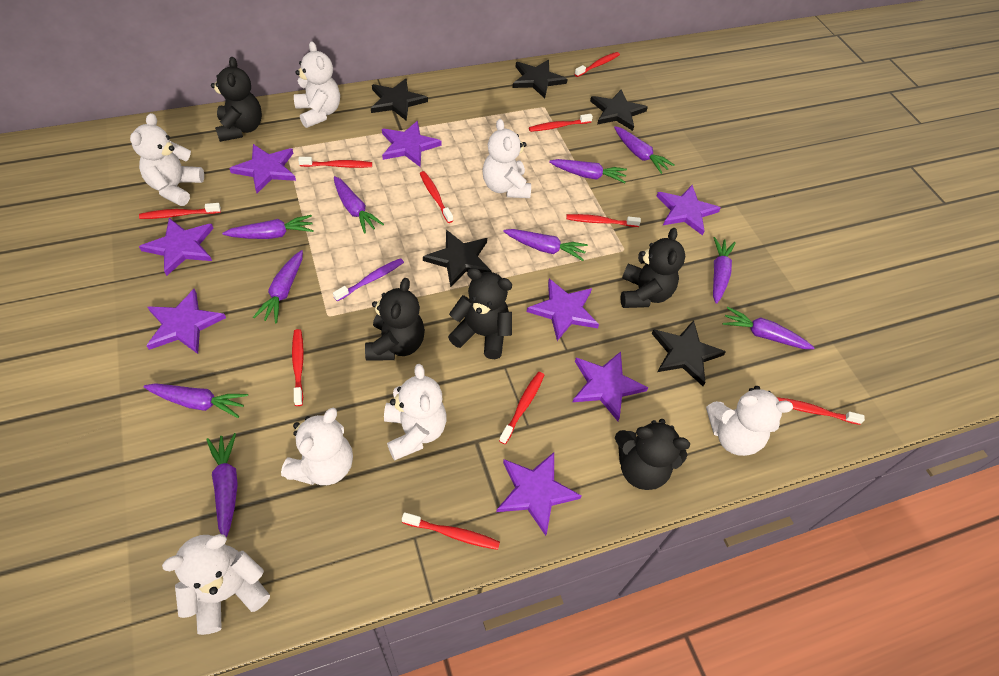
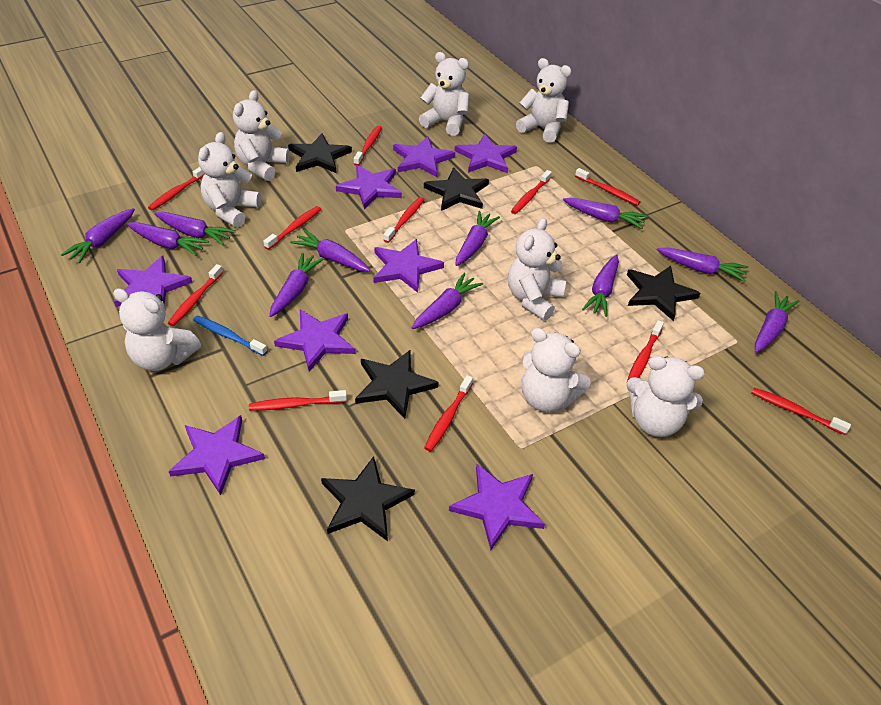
black teddy bear: [211,57,262,142] [365,278,425,361] [448,268,512,359] [615,419,690,490] [621,228,685,308] = 5 -> none = 0
blue toothbrush: none = 0 -> [193,315,267,356] = 1
purple carrot: [143,383,248,418] [206,433,238,538] [222,215,314,239] [253,250,303,323] [334,176,384,234] [503,229,588,261] [549,159,627,183] [614,126,674,174] [713,237,736,304] [723,307,814,349] = 10 -> [61,208,135,263] [127,222,209,256] [154,212,236,245] [269,253,324,317] [290,230,370,272] [412,273,483,329] [455,211,500,266] [563,198,647,229] [582,255,619,317] [657,247,748,282] [755,291,800,353] = 11
purple toothbrush: [333,258,404,301] = 1 -> none = 0
red toothbrush: [139,203,221,219] [292,329,304,406] [298,157,372,168] [402,512,500,550] [420,171,453,223] [499,372,544,444] [529,114,593,132] [566,214,641,227] [575,52,620,77] [777,397,865,425] = 10 -> [148,167,205,211] [168,264,223,326] [249,390,347,411] [263,206,321,250] [354,126,382,166] [384,197,425,243] [424,375,473,451] [511,170,552,214] [575,168,640,206] [627,320,664,381] [752,388,851,435] = 11
white teddy bear: [130,113,204,206] [162,534,270,635] [281,408,353,485] [294,41,340,128] [384,364,447,461] [482,119,531,198] [706,386,793,456] = 7 -> [113,288,201,371] [198,132,261,228] [233,90,290,181] [419,52,469,136] [508,218,566,321] [516,58,571,143] [522,328,591,412] [626,356,705,437] = 8

